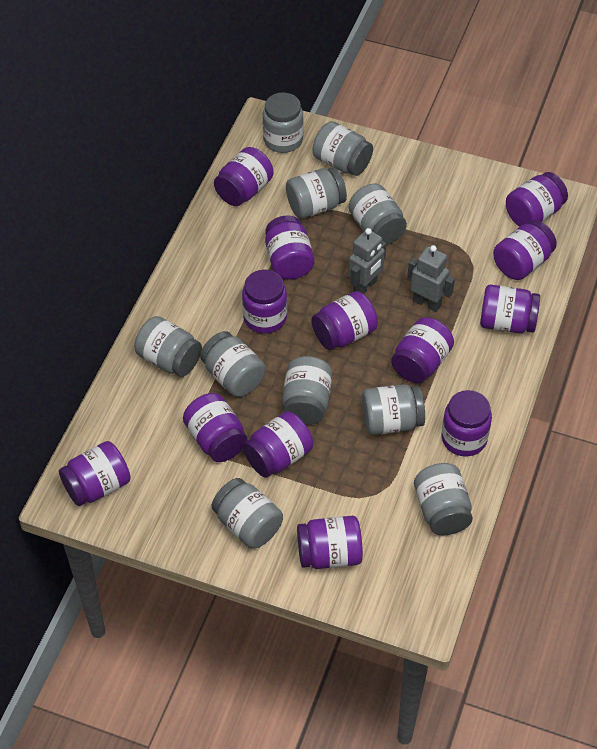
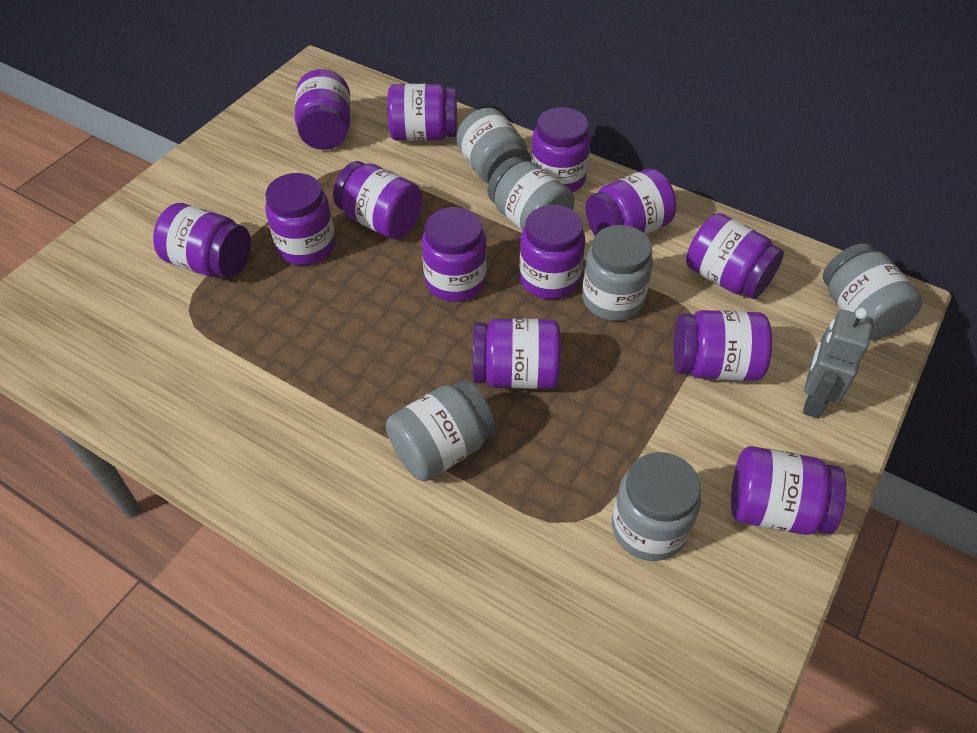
grey jar: [134,316,202,377] [200,331,266,397] [212,478,283,549] [263,92,304,153] [282,356,332,425] [286,167,347,219] [312,121,373,176] [349,184,407,245] [362,384,425,435] [414,463,473,535] = 10 -> [386,380,496,481] [457,108,532,184] [487,157,574,231] [582,225,653,321] [612,452,701,561] [823,243,922,339] = 6
grey robot: [349,228,386,294] [407,245,455,312] = 2 -> [803,308,874,419] = 1

